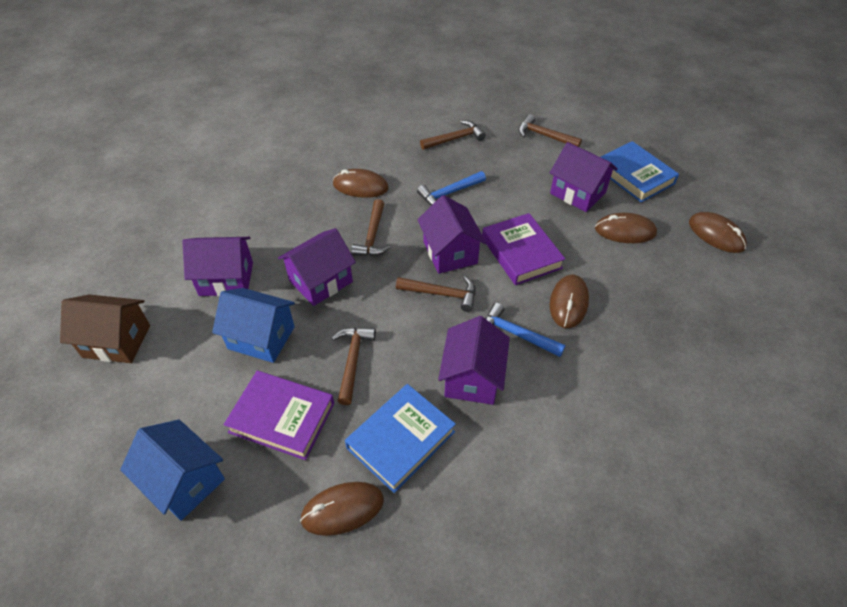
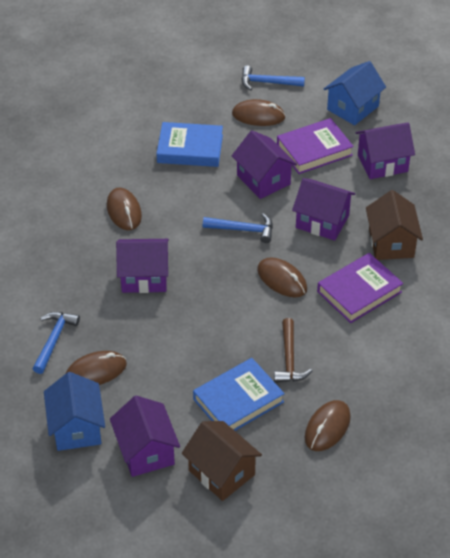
blue hammer: [417,171,486,206] [485,303,566,357] = 2 -> [33,312,80,374] [203,214,273,243] [242,65,305,90] = 3
brown hammer: [332,327,376,405] [351,199,391,256] [396,276,476,312] [420,120,486,150] [519,114,582,147] = 5 -> [274,318,313,383] = 1
brown house: [60,294,150,363] = 1 -> [182,421,262,501] [366,190,423,260] = 2

